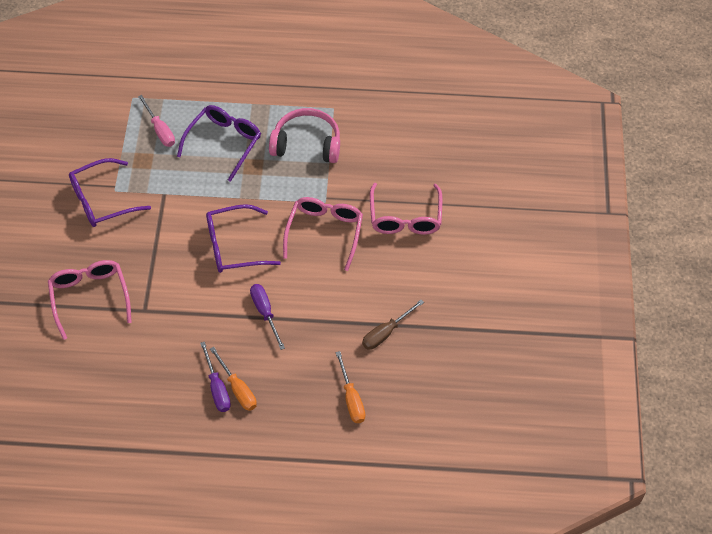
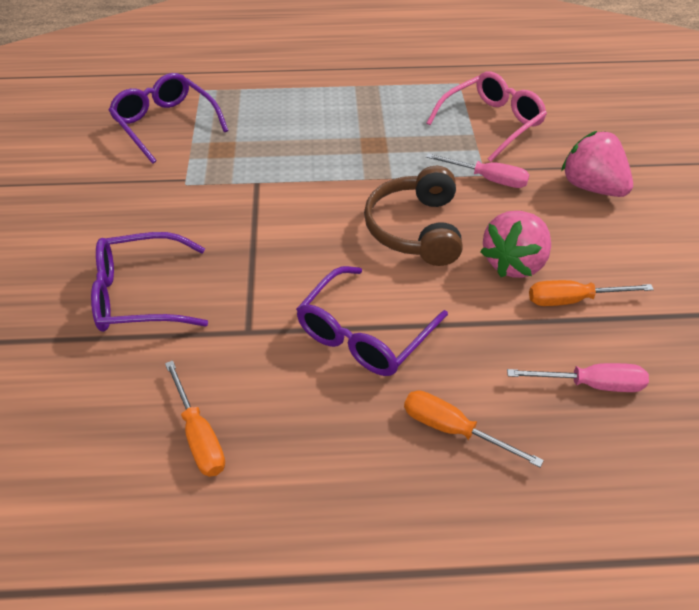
brown headphones: none = 0 -> [364,166,463,266] = 1
brown screwdriver: [362,300,424,350] = 1 -> none = 0
orange screwdriver: [210,347,257,411] [336,351,365,423] = 2 -> [165,360,225,477] [404,390,544,467] [529,280,654,306] = 3
pink glasses: [48,260,132,340] [283,197,363,271] [370,183,443,235] = 3 -> [427,71,547,162] = 1
pink headphones: [269,108,340,163] = 1 -> none = 0
pink screwdriver: [138,95,175,147] = 1 -> [426,153,530,188] [507,363,649,392] = 2
pink strawberry: none = 0 -> [480,211,551,278] [561,131,633,197] = 2
purple screwdriver: [200,342,231,412] [250,284,285,350] = 2 -> none = 0

